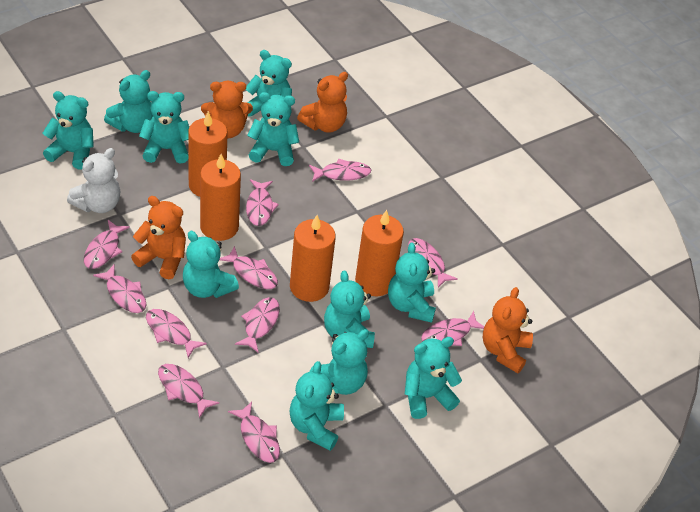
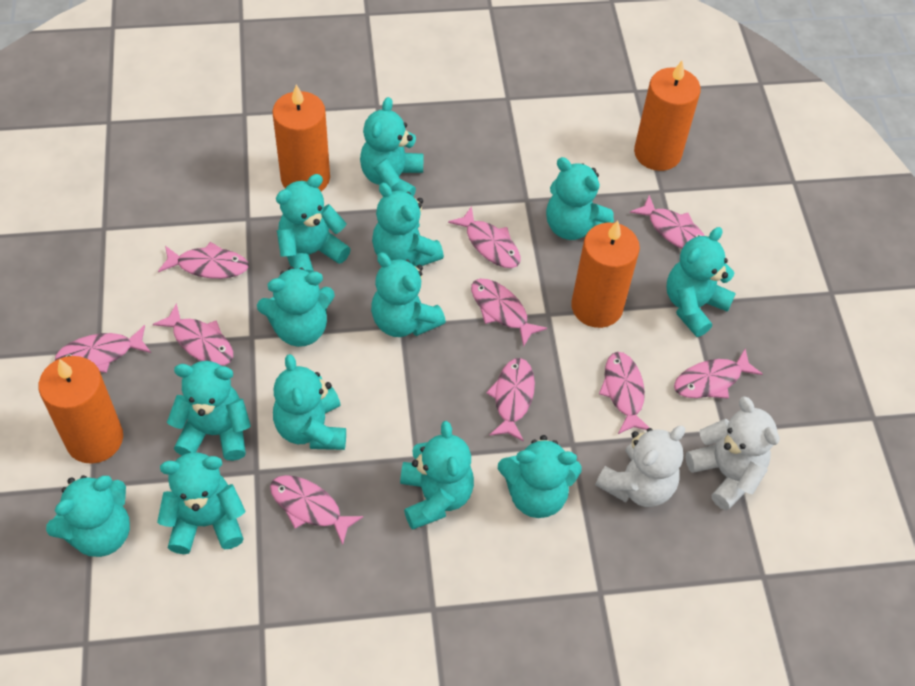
orange teddy bear: [131,196,186,279] [201,81,253,139] [297,72,348,133] [483,287,533,373] = 4 -> none = 0
pink fish: [84,220,130,269] [93,265,146,313] [146,309,207,358] [158,364,220,418] [219,246,278,289] [228,402,280,463] [235,297,280,353] [246,179,279,226] [309,159,371,182] [408,238,458,288] [421,311,485,346] = 11 -> [55,325,151,373] [153,303,233,365] [158,242,249,279] [270,475,364,545] [448,206,521,268] [471,279,547,347] [486,358,535,442] [599,352,650,434] [630,195,705,249] [674,348,762,399] = 10
turquoise teddy bear: [42,91,94,170] [104,70,153,133] [139,91,189,164] [183,231,239,298] [246,50,292,117] [247,92,299,166] [289,361,344,451] [309,329,369,395] [324,271,375,348] [388,242,436,323] [405,337,462,419] = 11 -> [46,475,130,557] [157,452,245,554] [167,361,251,461] [257,267,335,347] [273,354,346,450] [276,174,351,273] [360,97,424,197] [371,252,446,337] [372,183,444,266] [400,421,474,530] [498,435,582,518] [546,157,614,240] [666,227,736,337] = 13
white teddy bear: [67,148,121,213] = 1 -> [595,426,685,507] [686,397,780,510] = 2

